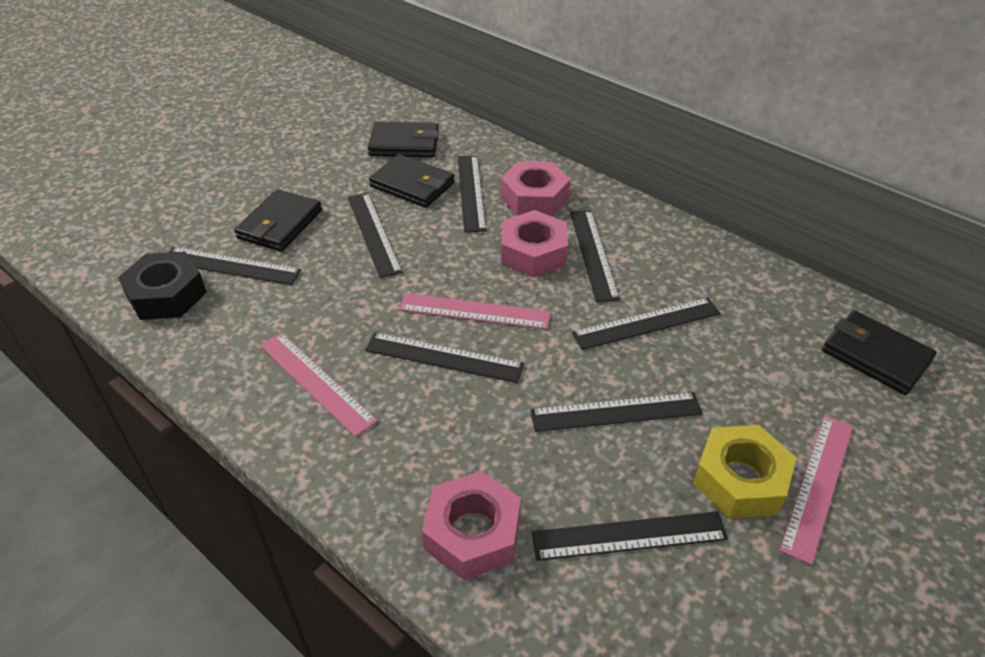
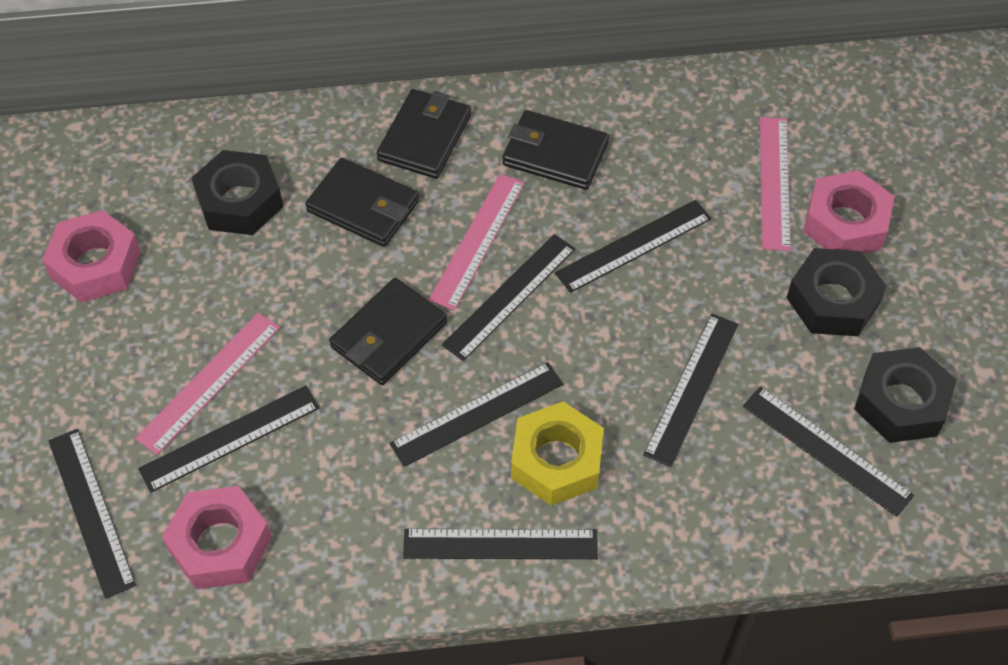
black nut: [118,252,207,320] = 1 -> [191,150,283,235] [786,248,887,336] [854,347,957,443] = 3

